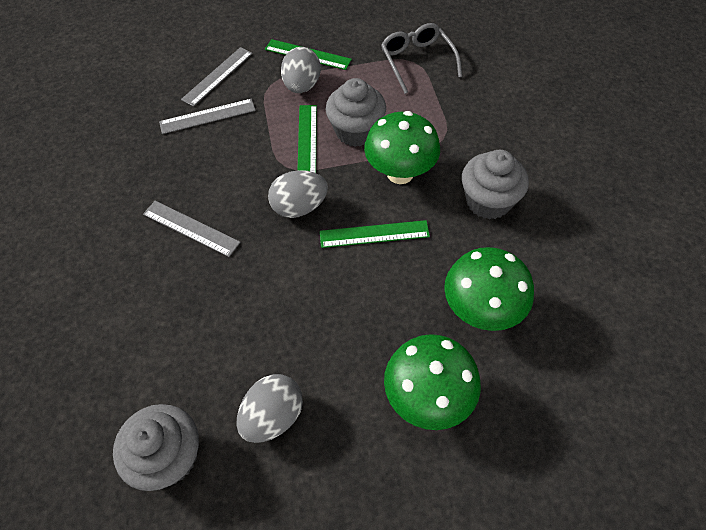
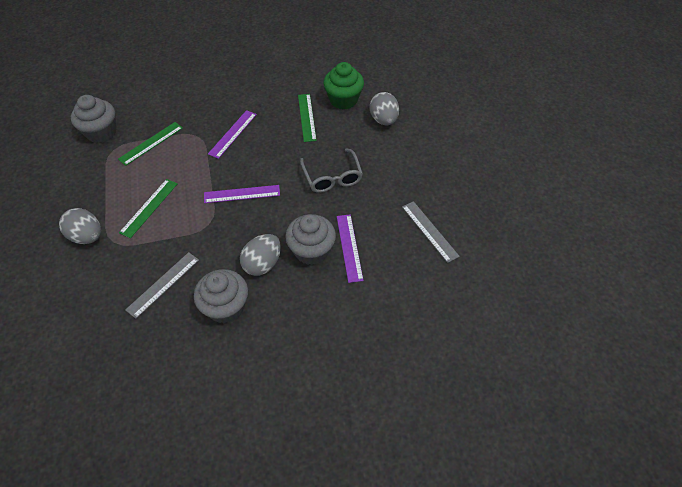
green cupcake: none = 0 -> [324,62,364,109] = 1
green mushroom: [364,111,440,184] [384,334,481,430] [444,247,534,331] = 3 -> none = 0
grey ruler: [143,201,240,257] [159,99,256,134] [181,47,253,107] = 3 -> [125,252,199,319] [402,201,460,263] = 2
purple ruler: none = 0 -> [204,185,280,203] [208,110,257,159] [337,214,364,283] = 3

